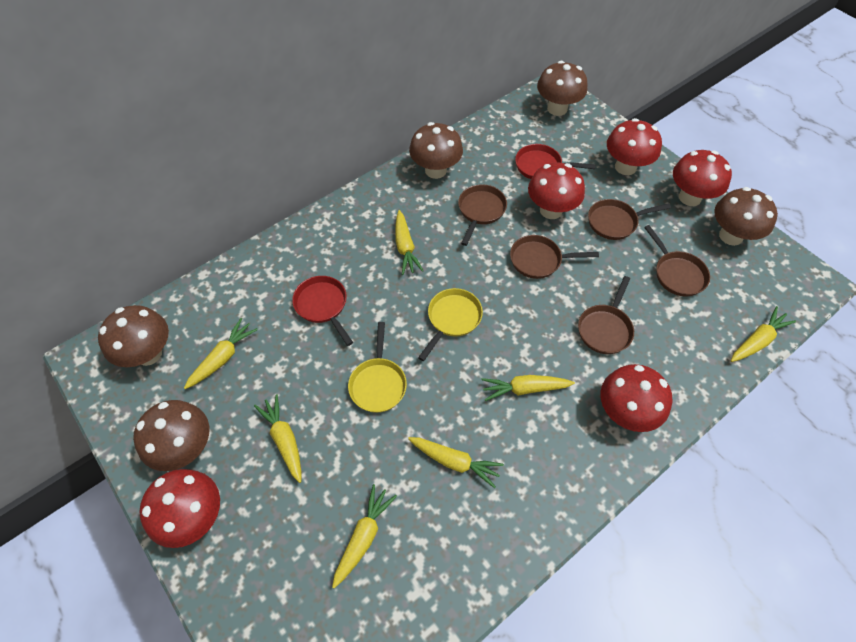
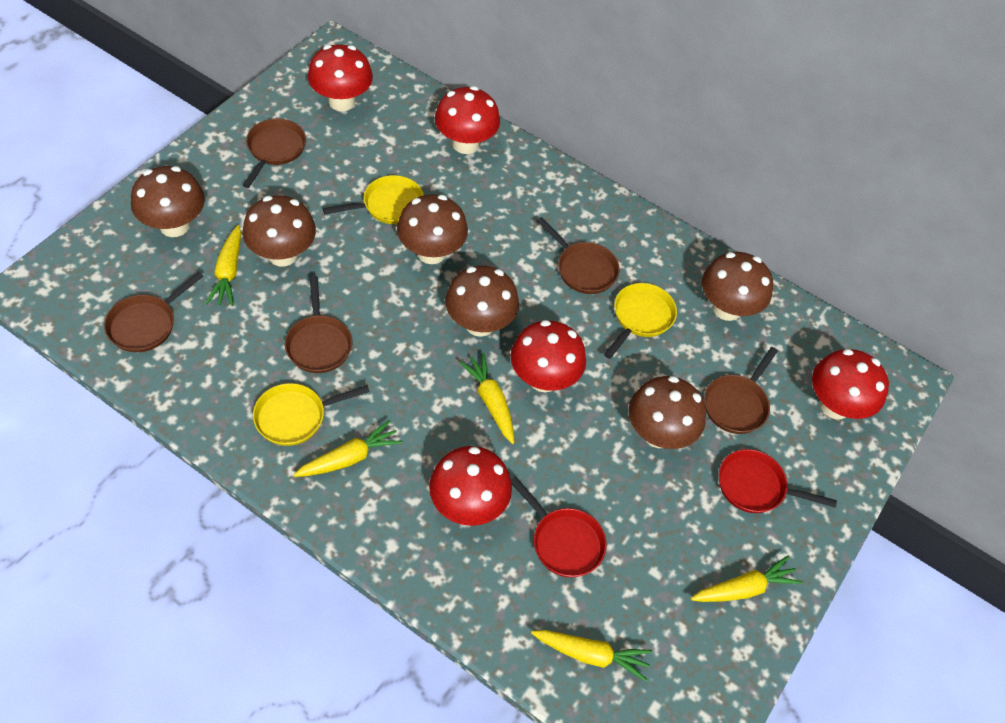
brown mushroom: [98,305,169,367] [133,400,209,471] [409,122,463,179] [537,61,588,116] [714,187,778,246] = 5 -> [131,166,205,237] [243,195,316,267] [397,194,468,264] [445,265,519,337] [629,376,706,449] [702,252,773,321] = 6
yellow carrot: [184,318,258,389] [254,395,301,483] [332,484,397,588] [395,210,424,275] [408,437,504,488] [482,375,575,401] [731,306,796,362] = 7 -> [205,225,241,306] [293,420,403,477] [459,353,514,444] [531,630,652,681] [691,555,802,602] = 5
yellow pan: [348,322,407,413] [418,288,483,361] = 2 -> [253,383,370,446] [323,175,424,224] [604,283,677,359] = 3

